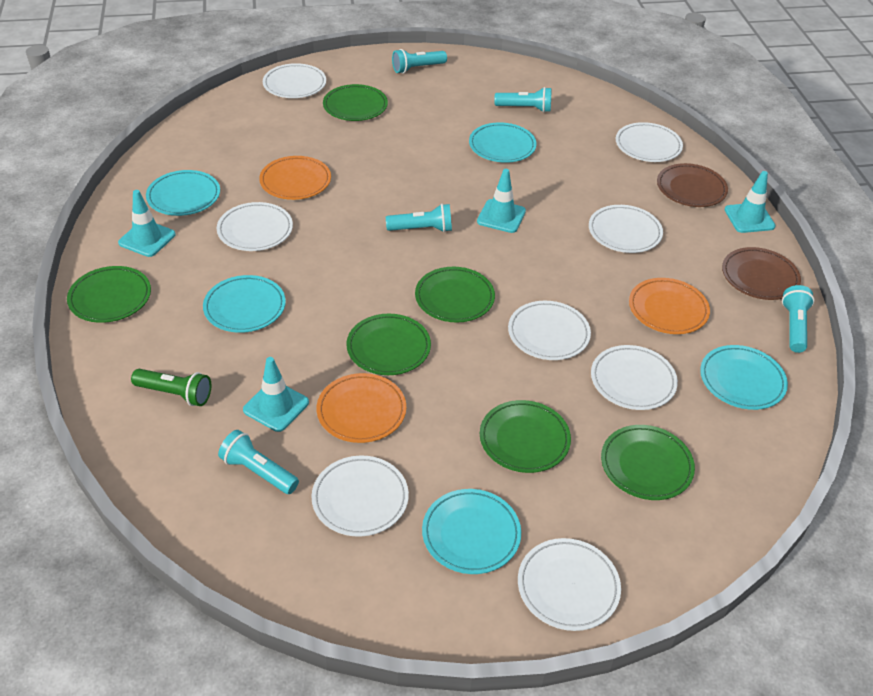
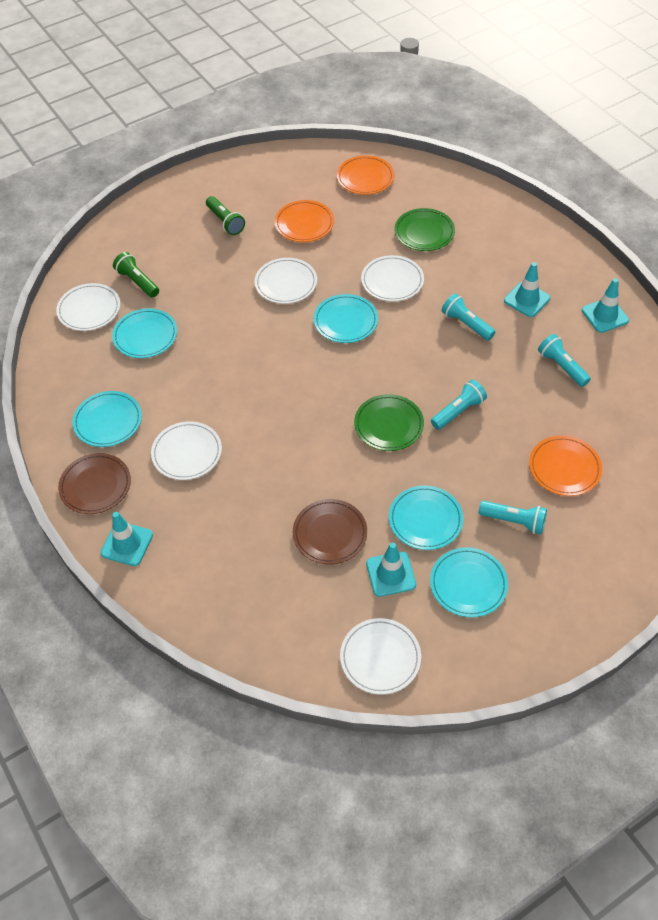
green flashlight: [131,369,211,406] = 1 -> [113,252,159,298] [206,196,245,235] = 2
green plate: [67,266,151,323] [323,84,388,121] [346,314,431,375] [415,267,495,322] [480,400,571,473] [601,425,695,500] = 6 -> [354,394,424,451] [394,208,455,251] = 2
turquoise flashlight: [218,430,299,494] [386,204,452,232] [392,49,447,73] [494,87,551,112] [782,285,814,353] = 5 -> [431,380,487,430] [441,294,495,341] [479,501,547,534] [538,334,591,387] = 4
white plate: [217,202,293,251] [263,63,326,98] [311,456,409,537] [508,301,591,360] [518,538,621,631] [589,205,663,253] [591,345,678,410] [616,122,683,162] = 8 -> [56,283,120,331] [151,421,222,480] [255,258,317,304] [340,618,421,695] [361,255,424,302] = 5

